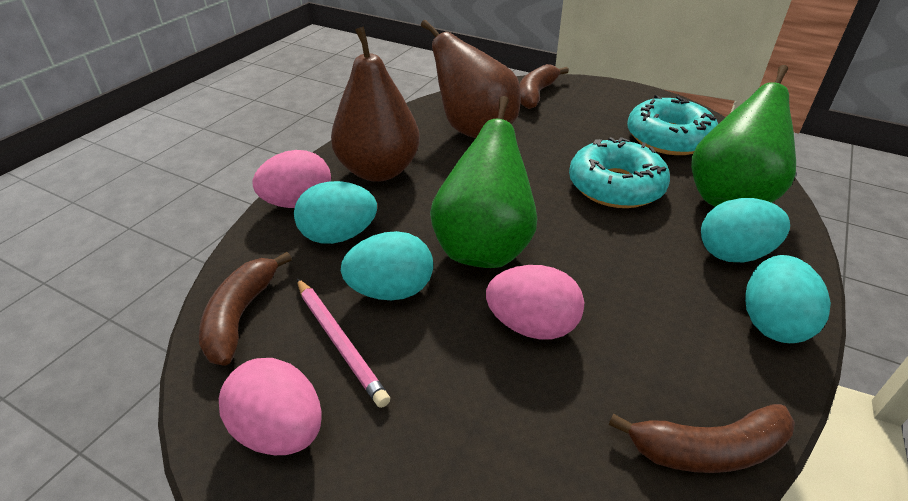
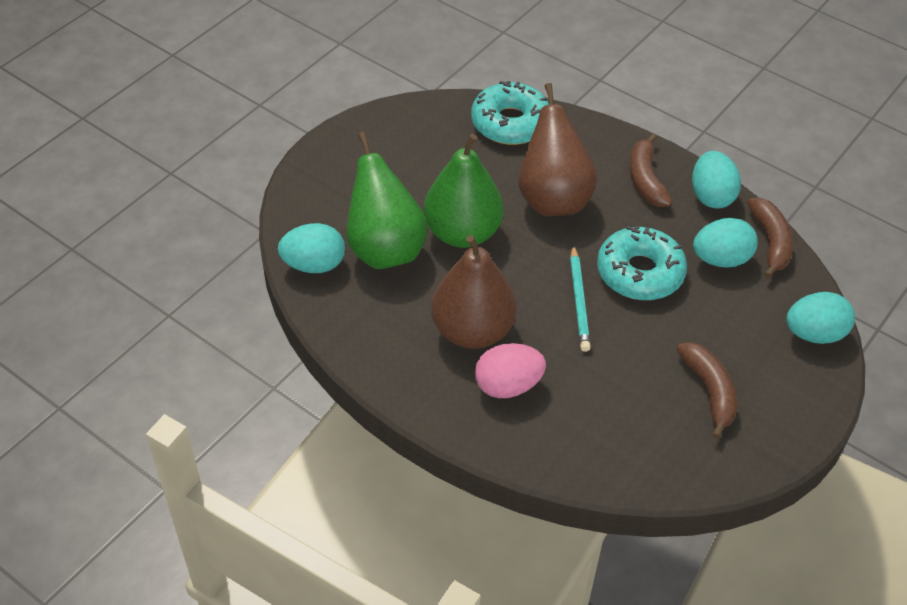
pink egg: [219,358,322,455] [252,150,331,208] [486,265,584,340] = 3 -> [475,343,546,398] = 1
pink pencil: [297,279,390,408] = 1 -> none = 0
turquoise pencil: none = 0 -> [570,245,591,352] = 1

